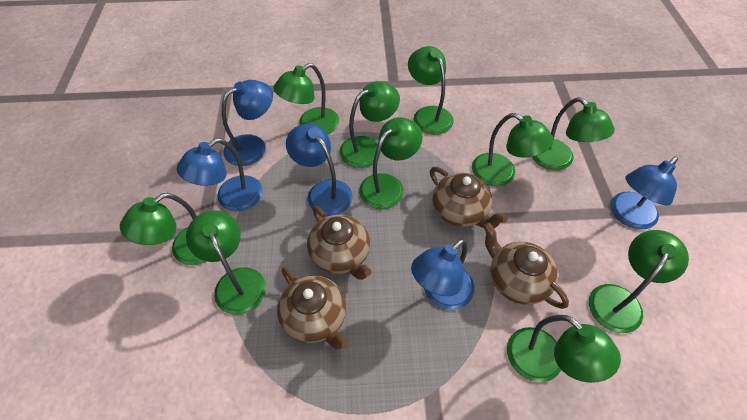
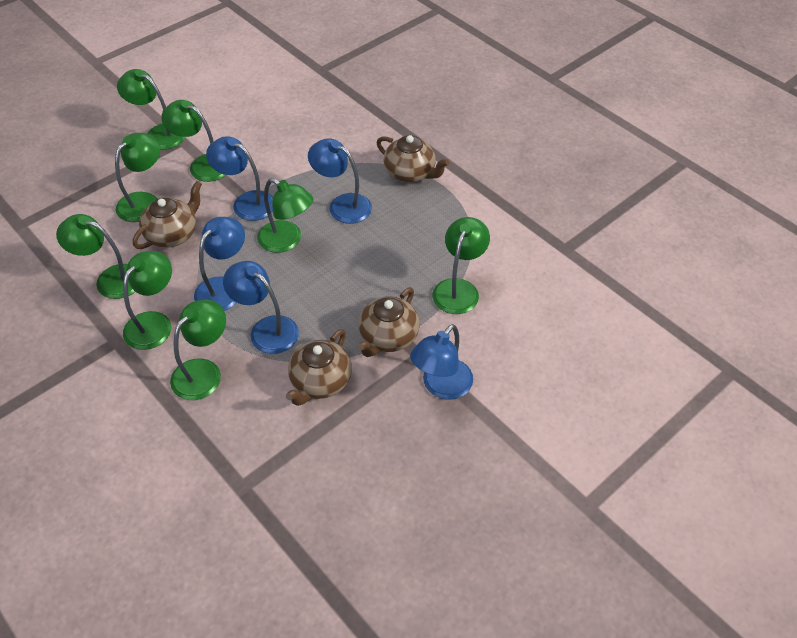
green lamp: [120,193,206,265] [186,210,266,315] [273,63,339,134] [340,81,400,168] [359,117,423,209] [408,46,454,135] [472,113,554,186] [507,315,621,383] [532,97,615,170] [589,230,689,333] = 10 -> [56,214,135,299] [115,133,160,222] [117,69,185,150] [123,251,172,350] [161,100,226,182] [170,300,226,400] [257,178,313,253] [432,217,490,314] = 8

